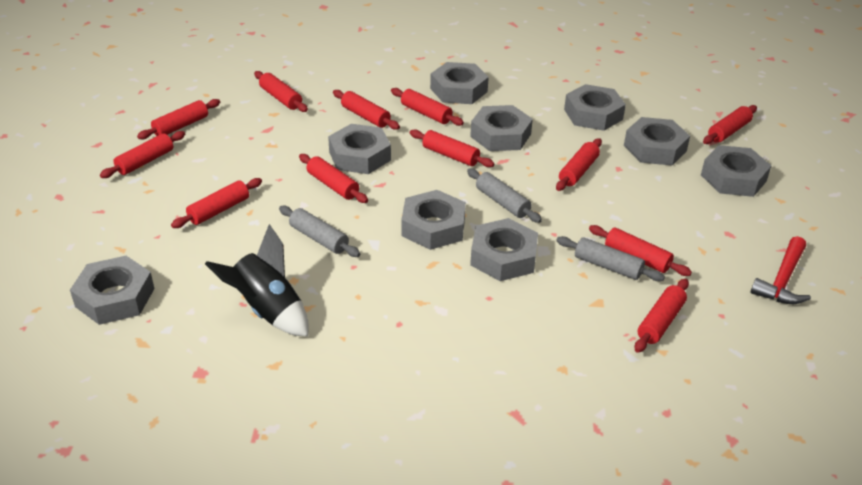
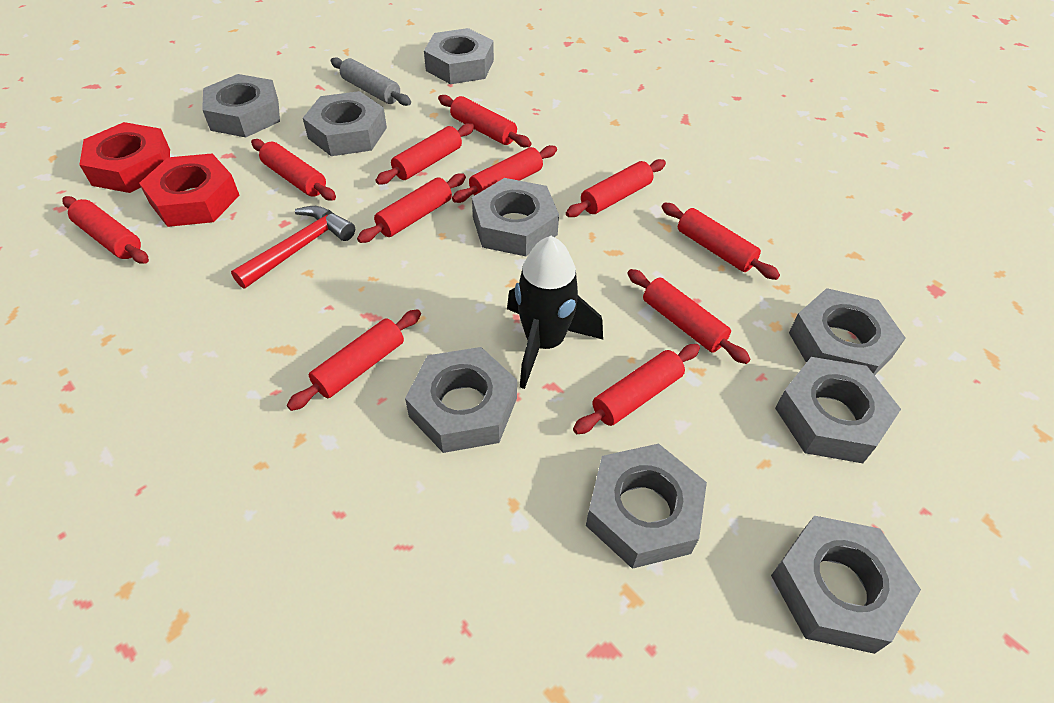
grey rolling pin: [279,206,360,257] [467,168,542,223] [556,236,665,281] = 3 -> [331,57,411,106] = 1
red nut: none = 0 -> [79,122,170,193] [139,153,240,227] = 2
red rolling pin: [100,131,185,178] [137,99,220,139] [171,178,262,228] [254,71,308,112] [299,154,368,203] [333,90,400,130] [391,88,464,126] [410,129,494,167] [556,138,602,191] [589,225,692,276] [635,279,689,353] [703,105,757,144] = 12 -> [62,196,149,264] [251,139,336,201] [287,309,421,411] [357,173,466,243] [376,123,474,184] [438,95,531,148] [452,145,557,203] [566,159,666,217] [573,344,700,434] [627,269,750,364] [662,203,780,280] = 11

